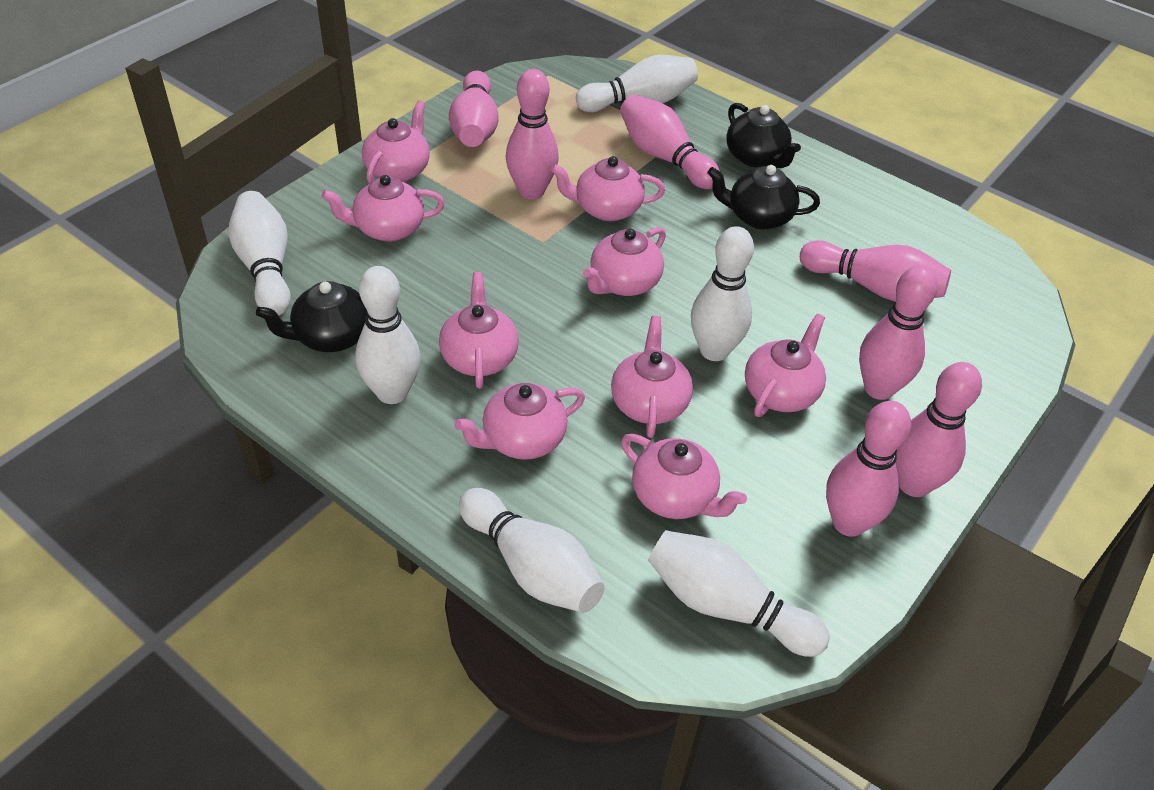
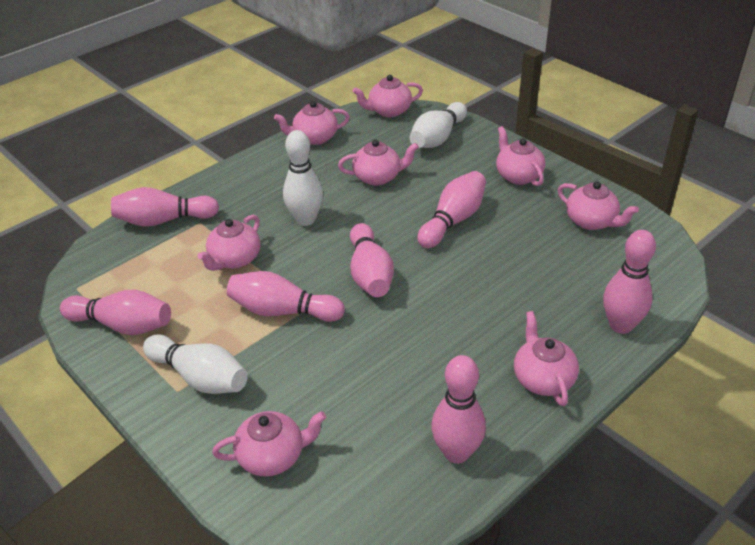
black teapot: [256,281,366,352] [707,165,820,229] [726,103,801,168] = 3 -> none = 0
pink teapot: [322,175,445,242] [362,100,430,184] [439,272,519,389] [454,383,585,460] [550,156,665,221] [583,227,666,296] [611,316,693,438] [621,434,747,519] [745,314,826,417] = 9 -> [197,215,261,271] [212,411,326,477] [274,101,350,145] [338,139,419,186] [352,75,423,117] [496,126,545,186] [514,311,579,406] [558,181,639,230] = 8
white bowling pin: [229,191,291,315] [355,266,421,404] [459,488,605,613] [576,55,698,112] [648,530,830,657] [691,226,754,361] = 6 -> [143,334,248,394] [283,130,323,226] [410,102,467,148] = 3

